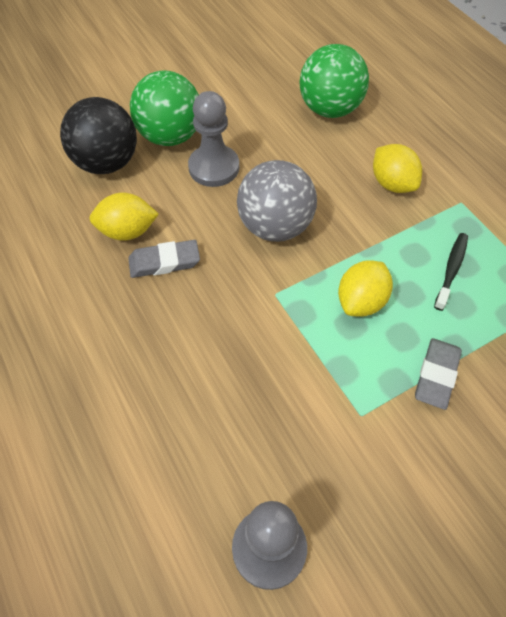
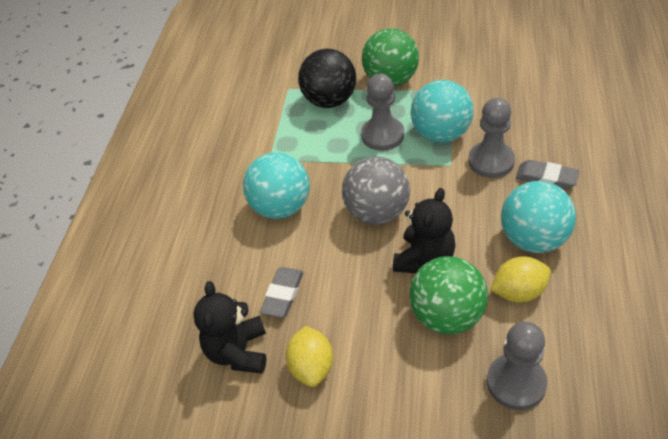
black teddy bear: none = 0 -> [193,281,266,374] [393,188,456,273] = 2
black toothbrush: [434,233,468,311] = 1 -> none = 0
grey pawn: [188,91,239,187] [232,501,307,590] = 2 -> [361,73,404,151] [468,98,515,178] [487,322,547,410] = 3
turquoise ball: none = 0 -> [243,152,310,219] [411,80,474,143] [501,181,576,253] = 3
yellow lemon: [90,193,159,241] [338,260,393,317] [373,144,422,193] = 3 -> [286,326,333,387] [490,256,551,303] = 2

